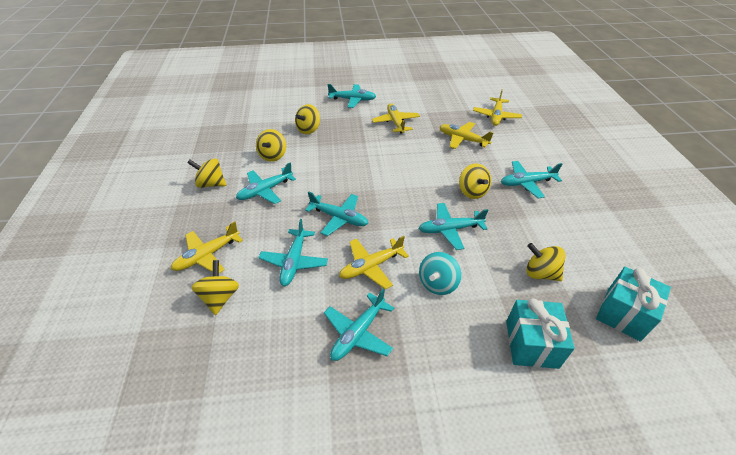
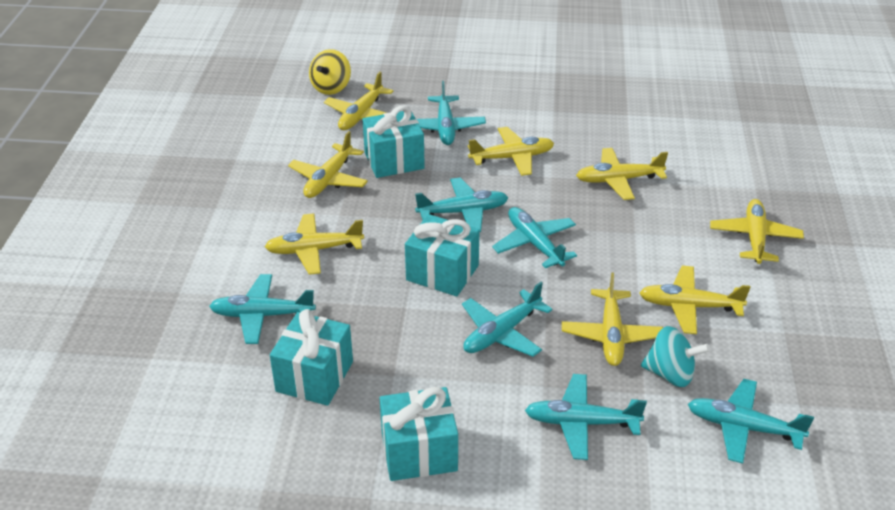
turquoise gift: [506,298,575,369] [596,267,671,342] = 2 -> [270,309,353,406] [363,106,425,178] [380,387,458,481] [405,214,480,296] = 4
yellow plane: [171,221,243,273] [339,236,409,290] [372,103,420,134] [440,122,493,149] [473,89,522,126] = 5 -> [265,213,364,275] [288,131,368,198] [324,71,394,130] [468,127,554,176] [562,272,663,366] [576,148,668,200] [639,266,751,334] [710,199,804,264] = 8
yellow spinning top: [187,158,226,188] [191,260,239,315] [256,129,286,162] [295,104,320,134] [459,163,491,199] [526,243,566,281] = 6 -> [309,49,351,95] = 1

